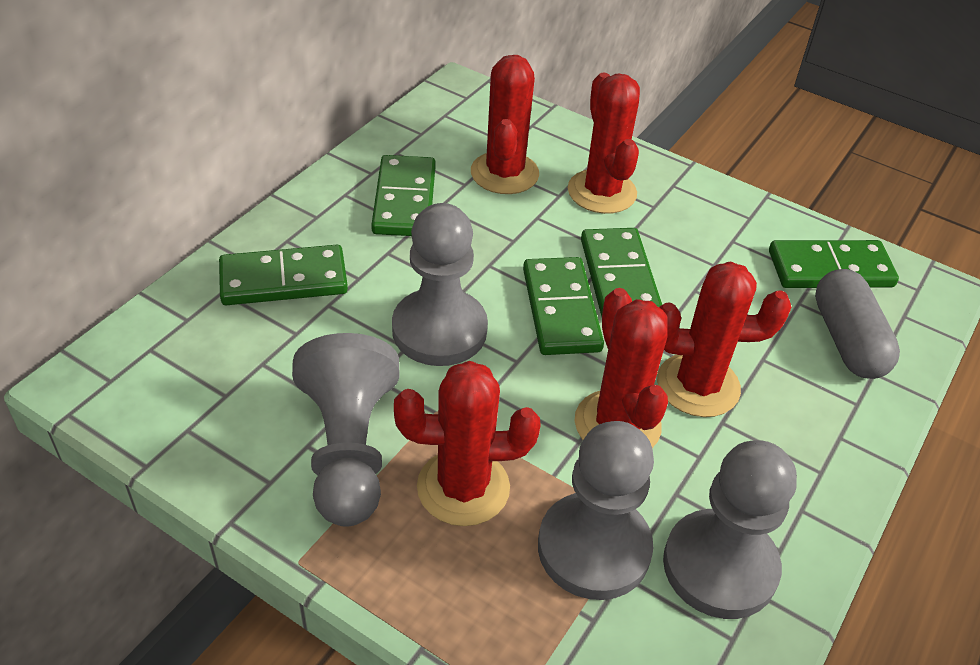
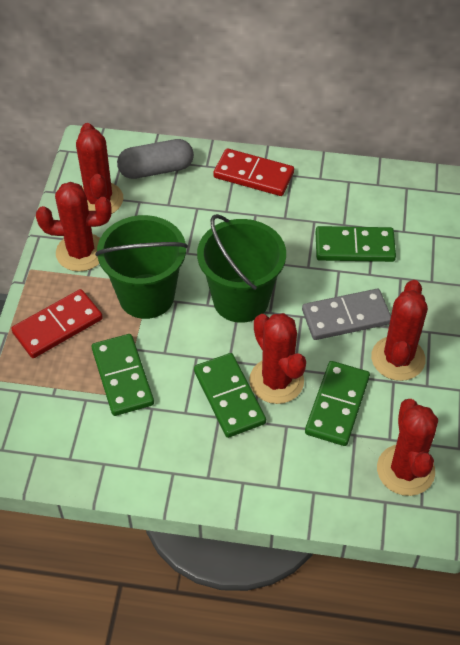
green bucket: none = 0 -> [95,215,188,319] [197,214,286,323] = 2
green domino: [219,245,348,305] [371,155,436,236] [523,257,604,355] [581,228,662,317] [769,240,899,288] = 5 -> [92,334,154,416] [194,353,266,438] [305,361,370,446] [316,226,396,262] = 4
grey domino: none = 0 -> [302,289,391,340] = 1
grey pawn: [292,333,399,527] [392,203,488,366] [538,421,654,600] [663,440,797,619] = 4 -> none = 0
red domino: none = 0 -> [11,289,103,358] [213,148,294,196] = 2

